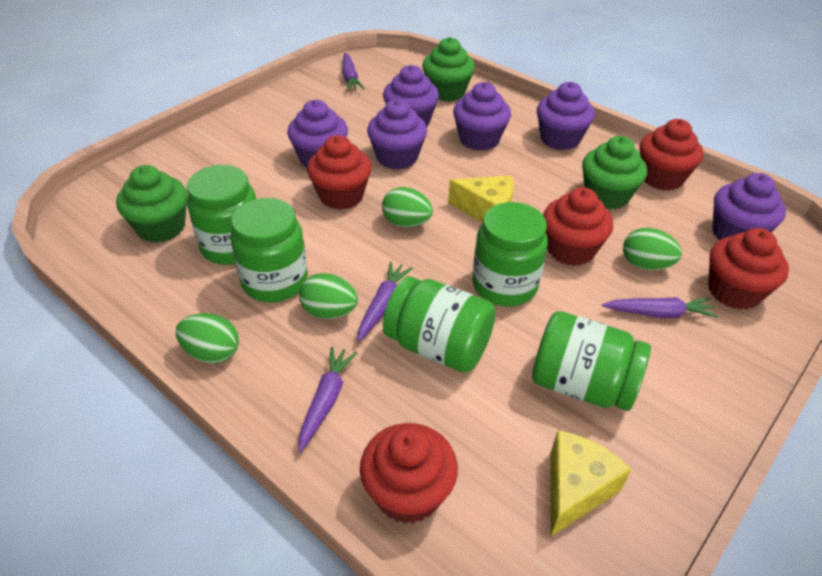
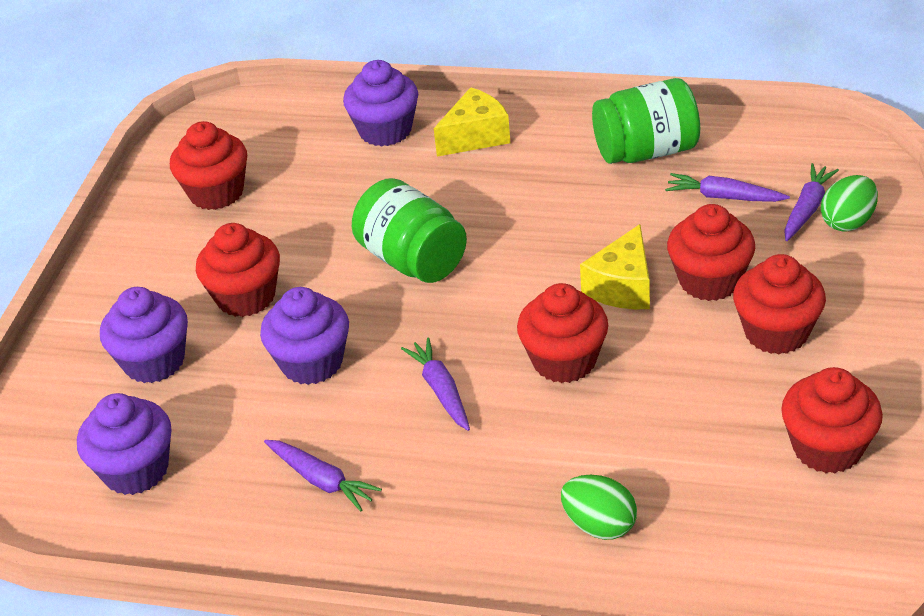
green cupcake: [116,165,188,243] [422,37,475,102] [582,136,647,209] = 3 -> none = 0
green egg: [176,313,239,364] [299,273,358,319] [382,187,433,227] [623,228,682,270] = 4 -> [561,475,637,540] [821,175,878,232] = 2
green jar: [187,165,256,265] [231,198,308,303] [383,276,496,373] [472,202,548,307] [532,311,651,411] = 5 -> [352,178,467,283] [592,78,700,164] = 2
purple cupcake: [287,100,348,167] [367,99,427,170] [383,65,439,127] [453,82,511,151] [537,82,595,150] [712,173,786,240] = 6 -> [77,393,171,495] [100,287,188,383] [260,287,349,385] [343,60,418,147] = 4
red cupcake: [307,135,372,210] [360,423,458,524] [543,187,613,266] [640,119,703,191] [708,228,789,310] = 5 -> [170,121,247,210] [196,223,280,317] [517,283,608,383] [667,204,755,301] [733,254,826,354] [781,367,883,473] = 6

